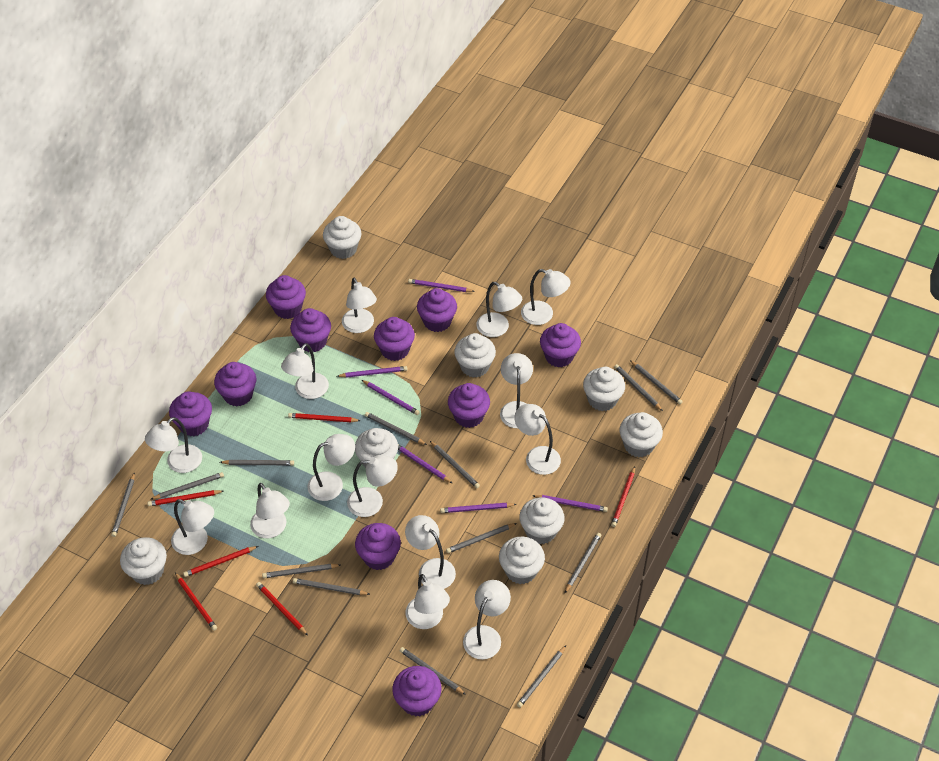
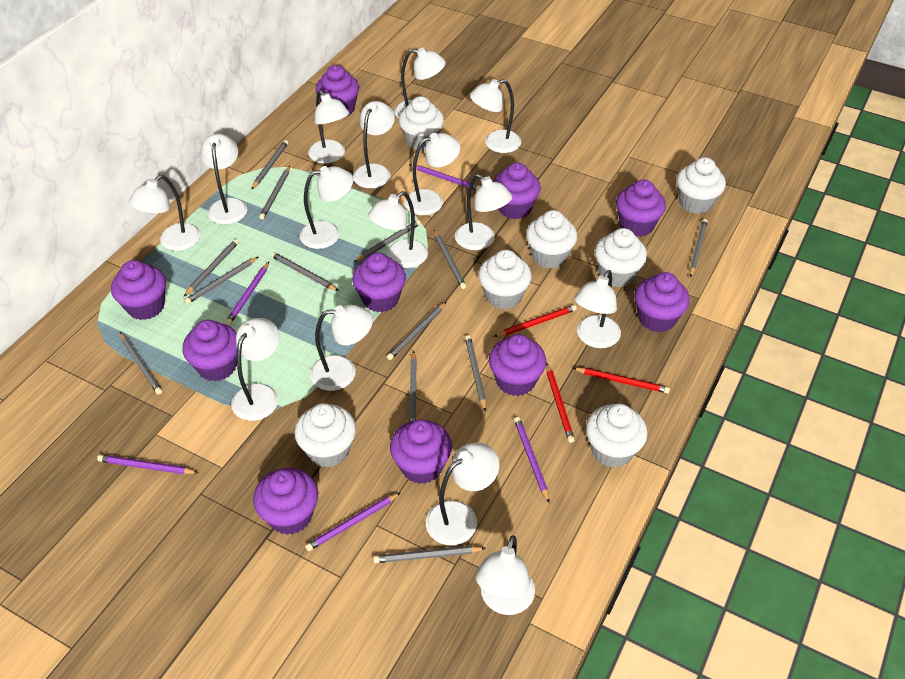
purple pencil: [337,366,408,378] [362,380,420,415] [398,444,452,483] [408,279,475,292] [440,503,517,513] [532,495,608,512] = 6 -> [97,455,199,474] [225,262,269,325] [305,493,400,551] [410,165,480,190] [514,417,549,503] = 5
red pencil: [147,490,223,506] [175,573,217,631] [183,546,258,577] [256,582,308,636] [288,413,361,422] [611,467,635,527] = 6 -> [494,305,577,337] [546,364,575,443] [573,368,670,393] = 3
white cupcake: [120,537,167,585] [323,216,361,259] [355,428,398,468] [454,333,496,378] [499,537,545,584] [519,498,565,544] [583,367,625,411] [620,412,663,457] = 8 -> [294,403,356,468] [399,96,444,151] [478,250,532,309] [526,210,578,269] [586,403,648,468] [595,228,647,287] [676,157,726,214] = 7
white lamp: [145,417,202,473] [171,499,214,555] [250,483,290,538] [281,343,329,399] [308,434,355,501] [342,278,377,333] [347,455,398,517] [405,515,456,589] [406,574,450,629] [463,580,511,660] [476,282,522,337] [500,353,533,428] [515,404,561,475] [521,269,571,325] = 14 -> [129,175,201,251] [200,134,247,225] [231,318,280,421] [300,166,353,249] [308,90,349,163] [310,304,373,391] [353,101,395,189] [368,191,428,268] [394,48,446,118] [404,133,461,215] [426,442,500,545] [455,174,512,250] [470,79,521,153] [476,535,535,615] [574,270,621,348] = 15

